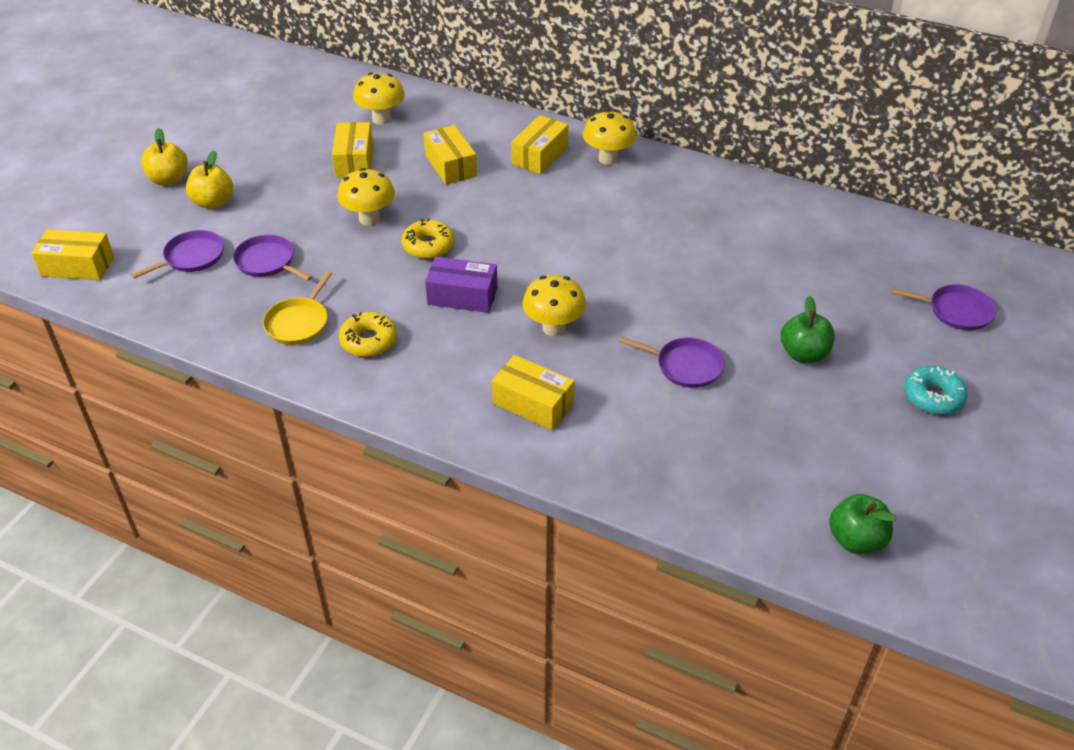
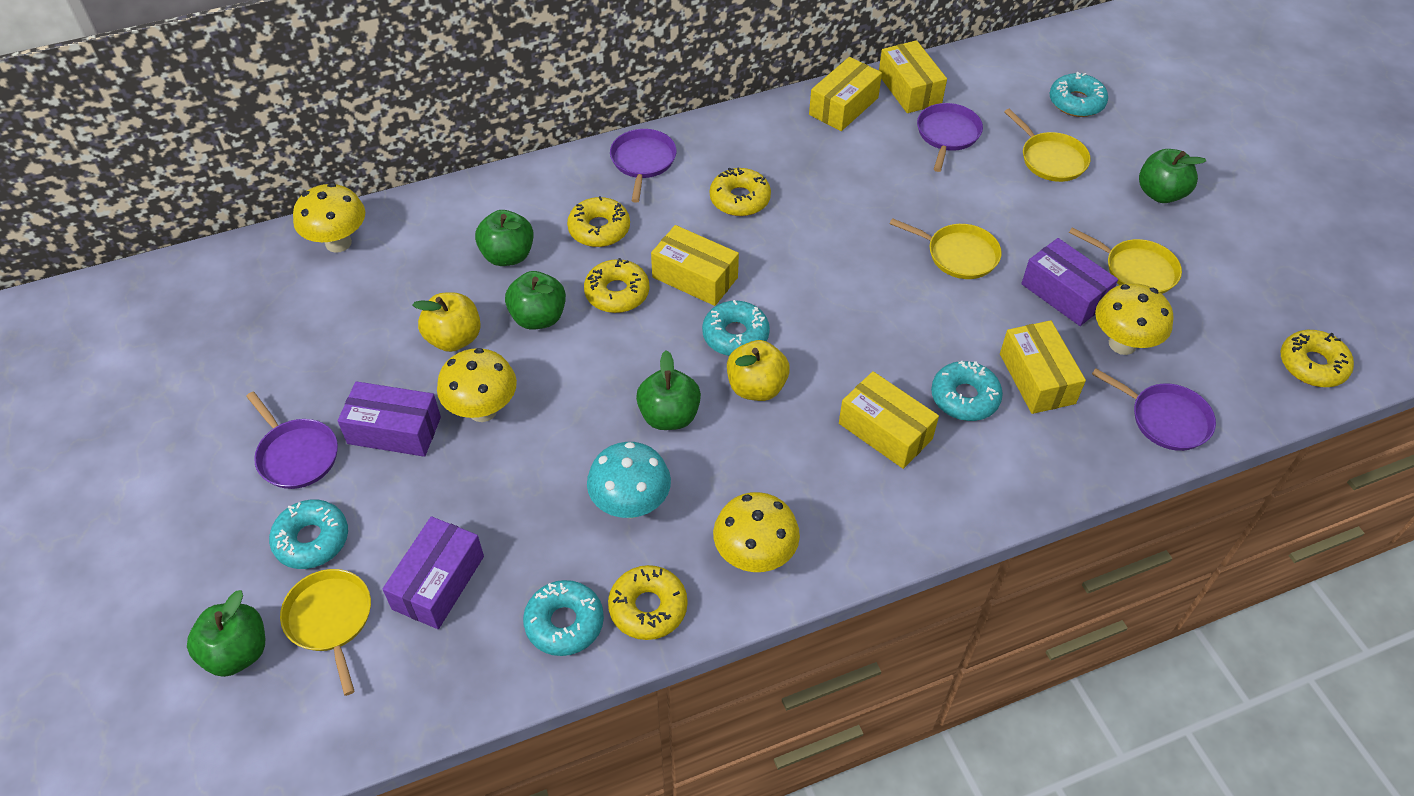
green apple: [781,296,835,363] [829,494,897,554] = 2 -> [187,590,265,677] [475,210,534,266] [505,271,566,330] [636,350,701,430] [1139,149,1206,203] = 5
purple box: [425,257,498,313] = 1 -> [338,381,441,457] [382,516,484,629] [1021,238,1118,326] = 3
turquoise donut: [904,366,968,415] = 1 -> [269,500,348,569] [523,580,604,656] [702,300,770,356] [931,361,1003,421] [1049,72,1108,117] = 5
turquoise mushroom: none = 0 -> [587,442,671,518] = 1
yellow donut: [339,312,397,357] [402,219,455,259] = 2 -> [567,196,630,247] [584,258,649,313] [608,565,688,640] [710,167,771,216] [1281,330,1354,387] = 5
yellow pan: [263,271,332,345] = 1 -> [280,569,371,696] [889,218,1002,279] [1004,109,1091,182] [1069,227,1182,294] = 4

